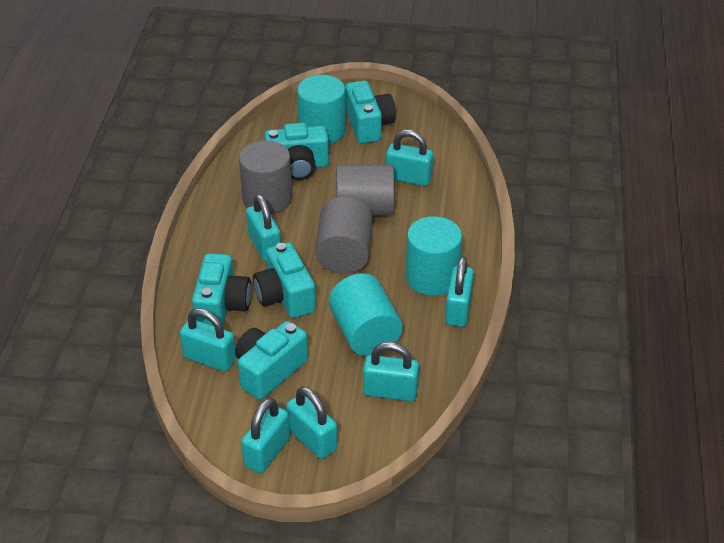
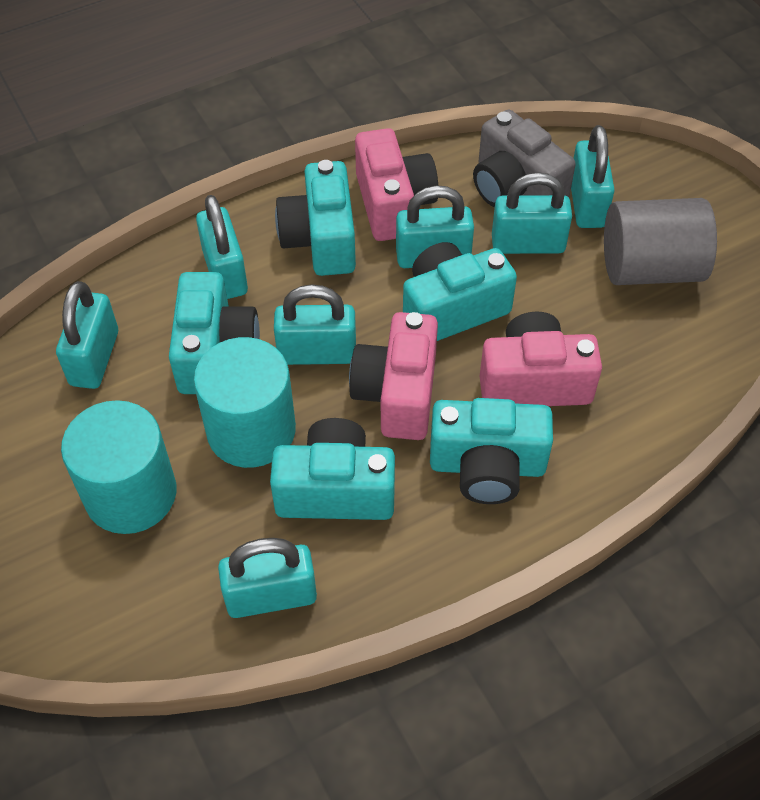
grey camera: none = 0 -> [473,110,576,207] = 1
grey cylinder: [239,140,292,215] [315,197,372,274] [336,164,394,215] = 3 -> [604,198,717,285] = 1
pink camera: none = 0 -> [349,312,438,440] [355,128,438,241] [480,311,602,406] = 3
turquoise cylinder: [297,75,346,144] [329,273,403,356] [406,216,462,296] = 3 -> [61,400,176,534] [194,337,296,468] = 2

